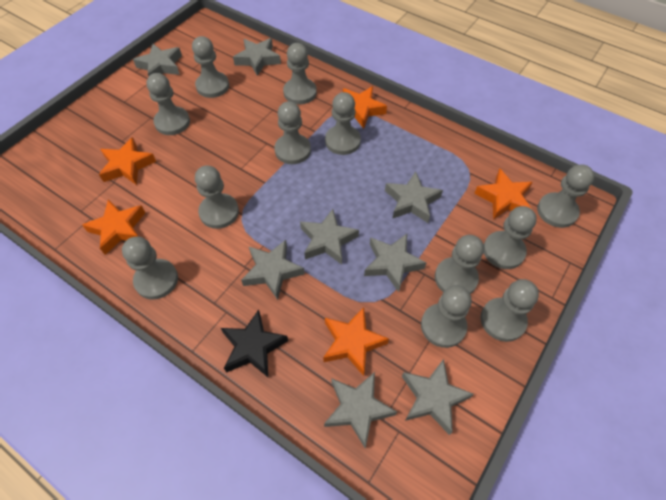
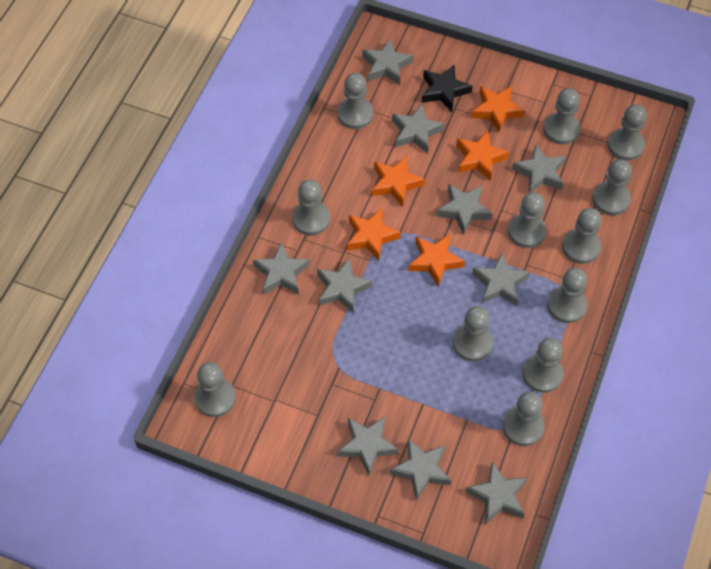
grey star: [133,44,182,76] [233,38,281,76] [241,240,305,300] [300,209,359,265] [324,372,397,448] [364,234,427,292] [385,171,443,223] [402,359,474,435] = 8 -> [253,242,310,295] [317,258,372,313] [337,417,399,475] [362,39,414,85] [390,439,451,501] [392,104,444,153] [436,184,492,234] [466,462,528,524] [472,253,530,306] [512,144,566,193] = 10

